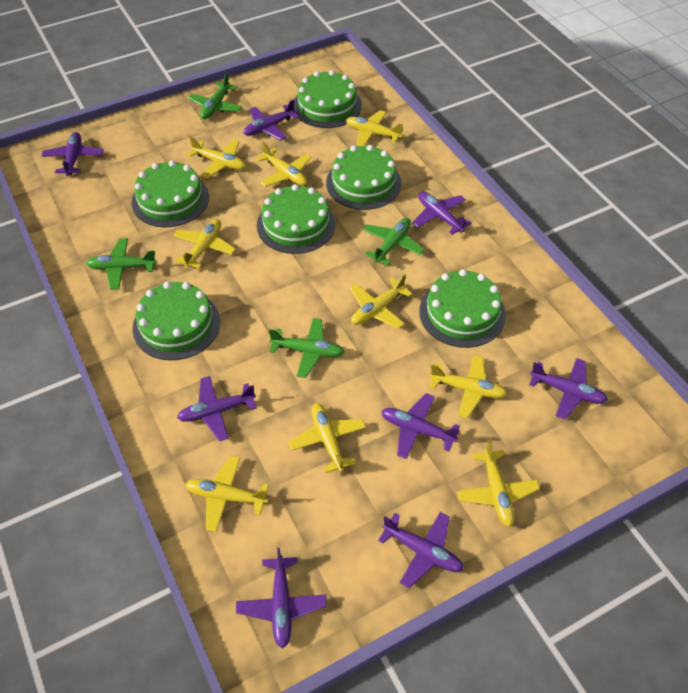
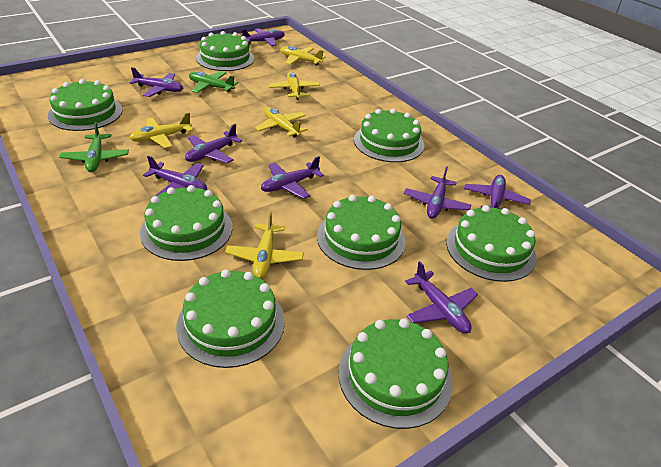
green cake: [132,160,209,227] [132,281,220,360] [257,184,336,254] [294,70,362,128] [326,145,402,210] [419,269,506,348] = 6 -> [48,79,123,131] [140,185,233,261] [176,269,285,368] [196,31,254,71] [317,195,406,270] [339,319,452,429] [354,109,424,162] [446,205,537,282] = 8
green plane: [86,238,157,290] [188,73,242,119] [269,318,344,378] [363,218,424,265] = 4 -> [59,122,129,172] [189,71,238,93] = 2
yellow plane: [173,219,236,269] [185,456,269,532] [187,137,246,179] [256,142,311,187] [288,403,366,473] [346,110,404,146] [350,274,412,329] [430,355,508,418] [457,440,540,527] = 9 -> [130,112,193,149] [225,211,304,279] [255,107,308,138] [268,71,320,100] [281,46,325,65] = 5

